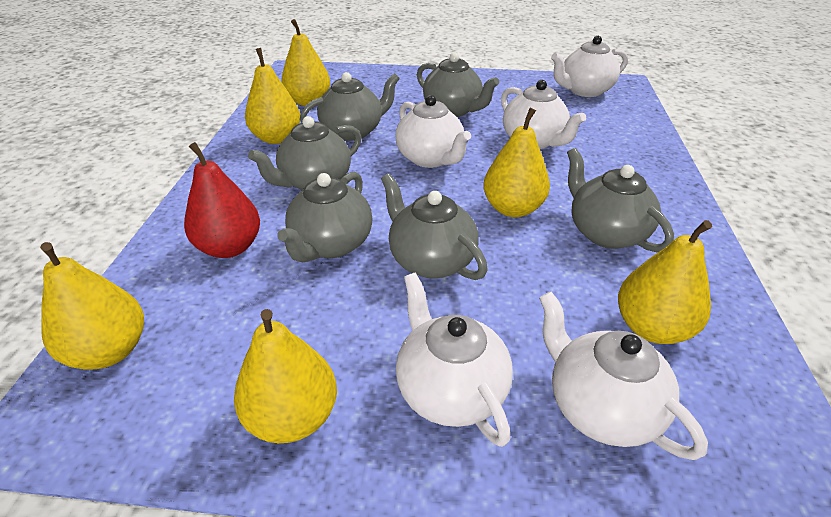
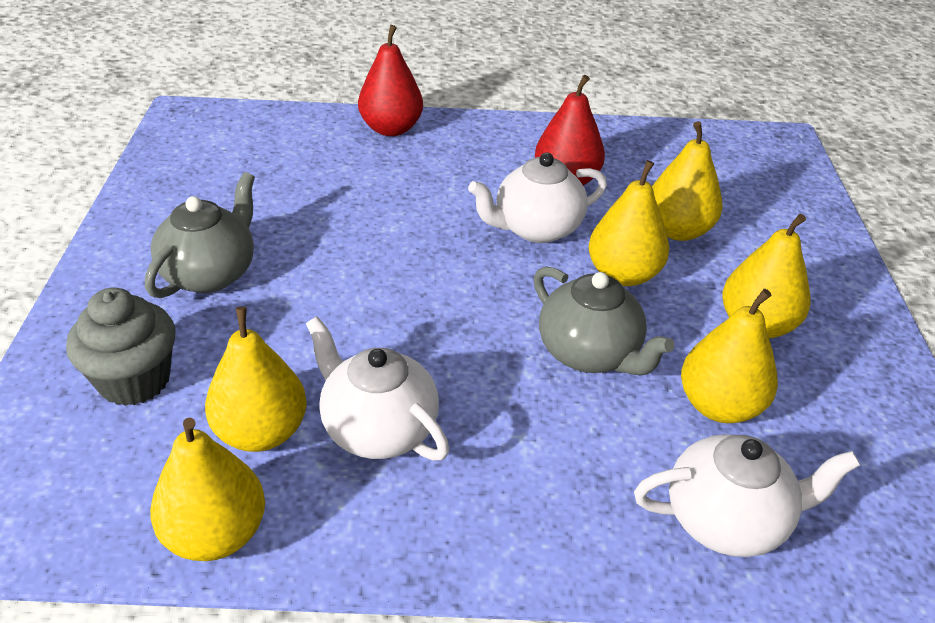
grey cupcake: none = 0 -> [66,288,176,406] = 1
grey teapot: [248,116,362,190] [277,172,372,262] [300,72,400,141] [381,173,488,280] [417,52,499,117] [567,148,674,252] = 6 -> [145,172,255,298] [533,266,674,375] = 2
red pear: [184,142,260,258] = 1 -> [358,25,423,136] [535,75,605,186] = 2
white teapot: [396,95,471,168] [396,272,513,447] [501,80,586,149] [539,292,708,460] [551,36,628,97] = 5 -> [306,316,449,461] [468,152,607,243] [634,434,860,557] = 3

